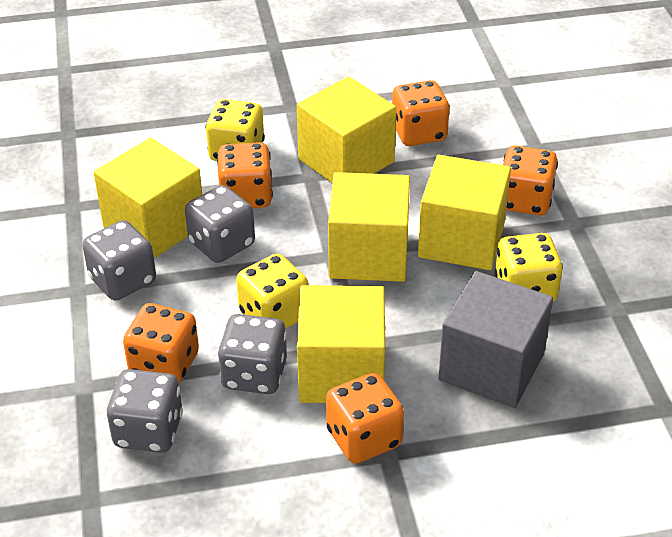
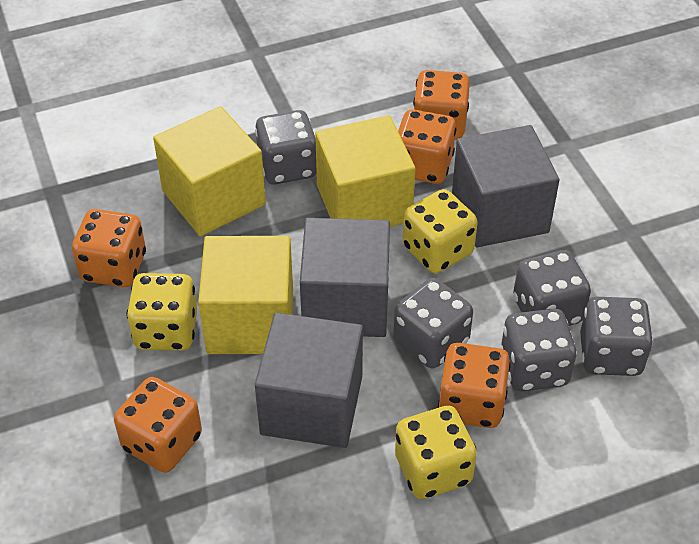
grey cube: [438,271,553,408] = 1 -> [255,313,363,448] [300,218,390,337] [452,125,559,247] = 3
grey dice: [82,220,156,301] [107,369,183,453] [185,185,255,263] [217,314,287,394] = 4 -> [255,110,317,184] [393,278,473,368] [500,309,577,392] [513,250,591,326] [580,297,653,376] = 5
yellow cube: [94,138,202,258] [297,76,396,183] [297,285,385,403] [328,172,410,282] [418,155,511,270] = 5 -> [153,106,266,236] [198,236,293,354] [315,115,416,227] = 3

